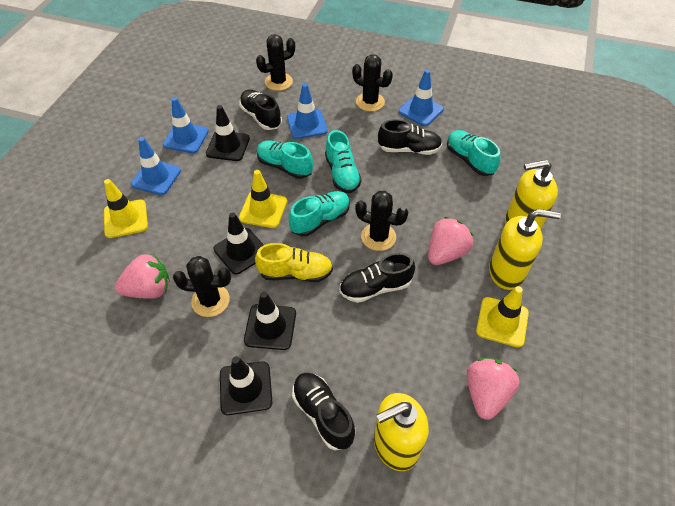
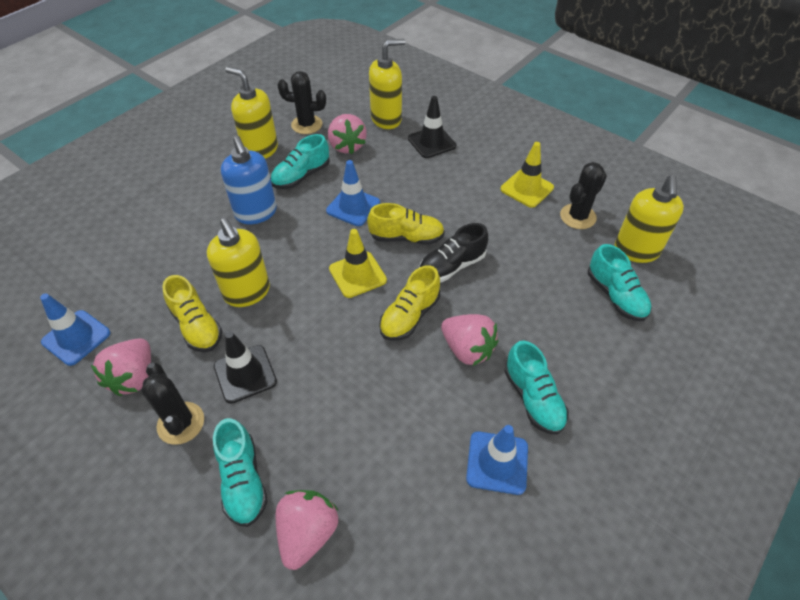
black cactus: [173,256,231,317] [256,34,295,91] [352,54,393,111] [355,191,408,251] = 4 -> [141,363,204,445] [277,71,326,134] [560,162,607,229] = 3
black shoe: [239,90,282,130] [292,373,355,451] [339,253,415,303] [378,119,442,155] = 4 -> [419,223,488,283] = 1
black traffic cone: [206,105,250,161] [214,212,264,275] [220,356,272,415] [244,292,296,350] = 4 -> [214,331,277,404] [408,96,456,158] = 2
blue soap dispenser: none = 0 -> [221,136,277,224] = 1
blue traffic cone: [131,137,181,195] [163,97,209,153] [287,83,328,139] [399,69,444,126] = 4 -> [40,293,110,366] [326,160,380,226] [466,425,528,495] = 3
pink strawberry: [115,253,170,299] [428,217,474,265] [467,358,519,420] = 3 -> [91,338,151,396] [276,490,338,570] [328,114,367,154] [441,314,499,366] = 4
yellow shoe: [255,243,333,282] = 1 -> [162,275,223,352] [367,203,445,245] [379,265,440,341] = 3
yellow soap dispenser: [374,393,429,471] [489,209,561,290] [505,159,558,229] = 3 -> [207,218,270,307] [225,67,278,159] [369,39,405,129] [615,175,684,263] = 4
yellow traffic cone: [104,179,148,238] [239,170,287,228] [476,286,529,348] = 3 -> [329,229,387,298] [500,142,554,208] = 2

